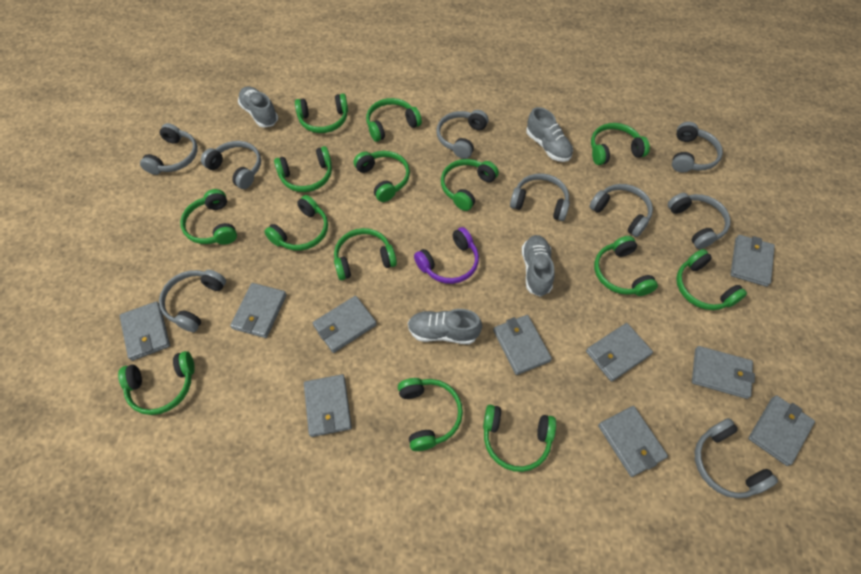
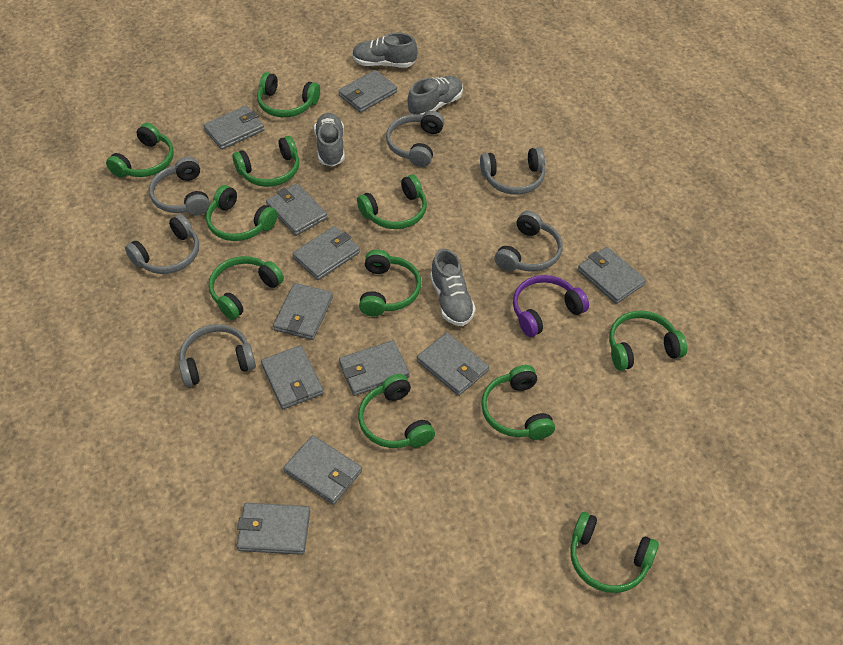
green headphones: [118,351,195,415] [180,189,237,245] [264,195,328,250] [274,146,332,192] [295,93,348,133] [334,228,397,280] [354,151,410,202] [366,98,422,142] [398,378,463,451] [441,159,499,211] [483,405,556,472] [591,123,650,165] [594,236,658,296] [676,249,747,310] = 14 -> [106,123,174,177] [206,185,278,241] [209,256,284,320] [232,136,299,187] [257,72,320,118] [357,175,427,229] [358,374,435,448] [359,249,421,316] [481,365,555,440] [570,512,659,593] [609,311,687,371] = 11
grey headphones: [140,123,198,175] [159,270,226,332] [201,141,261,189] [437,110,488,159] [510,173,570,221] [589,184,653,237] [668,193,731,249] [672,122,723,172] [695,418,778,498] = 9 -> [125,214,199,274] [149,157,210,216] [179,324,256,387] [386,111,444,167] [480,147,545,195] [494,211,563,272] = 6
grey wallet: [120,301,170,361] [230,283,287,338] [304,374,352,437] [313,296,377,353] [493,315,552,375] [586,323,653,382] [598,406,668,477] [692,346,755,399] [730,235,775,287] [748,395,815,466] = 10 -> [203,106,265,150] [237,503,310,555] [261,345,324,409] [266,184,328,236] [273,283,333,340] [284,435,362,505] [293,226,360,280] [338,70,397,113] [339,340,410,396] [417,332,489,396] [578,247,646,304] = 11

